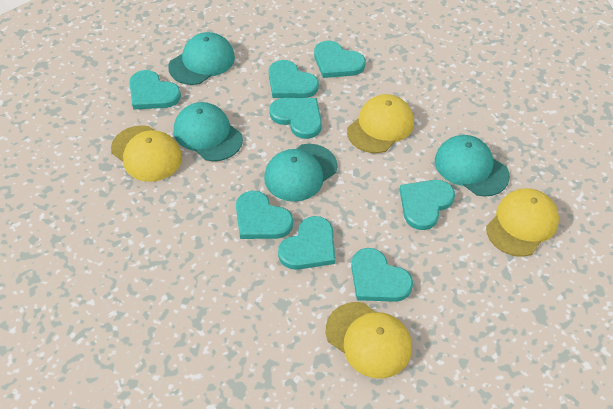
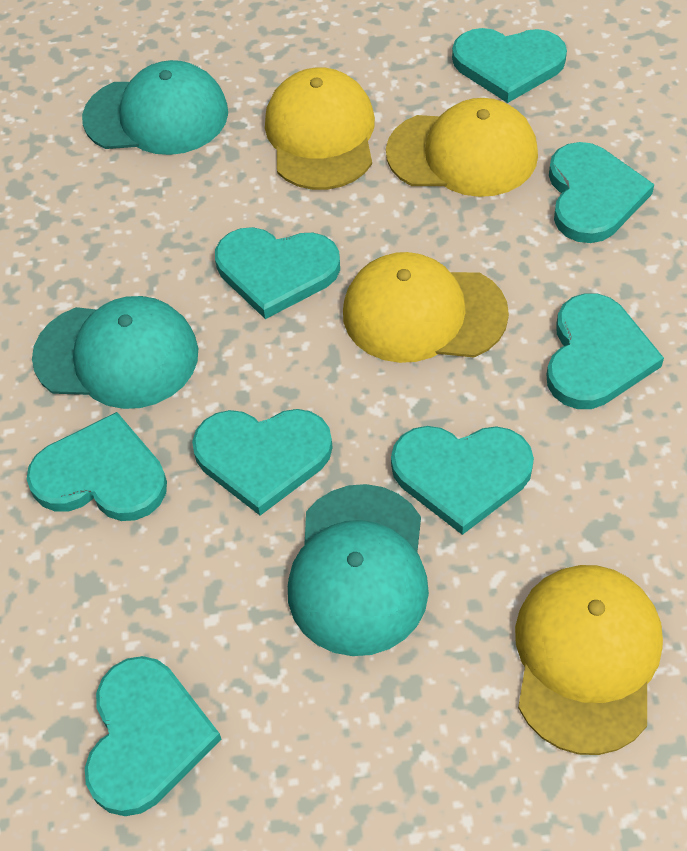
turquoise cap: [168,32,235,85] [174,102,243,161] [264,144,337,202] [435,135,510,197] = 4 -> [32,296,198,409] [82,60,228,155] [288,484,429,656] = 3

